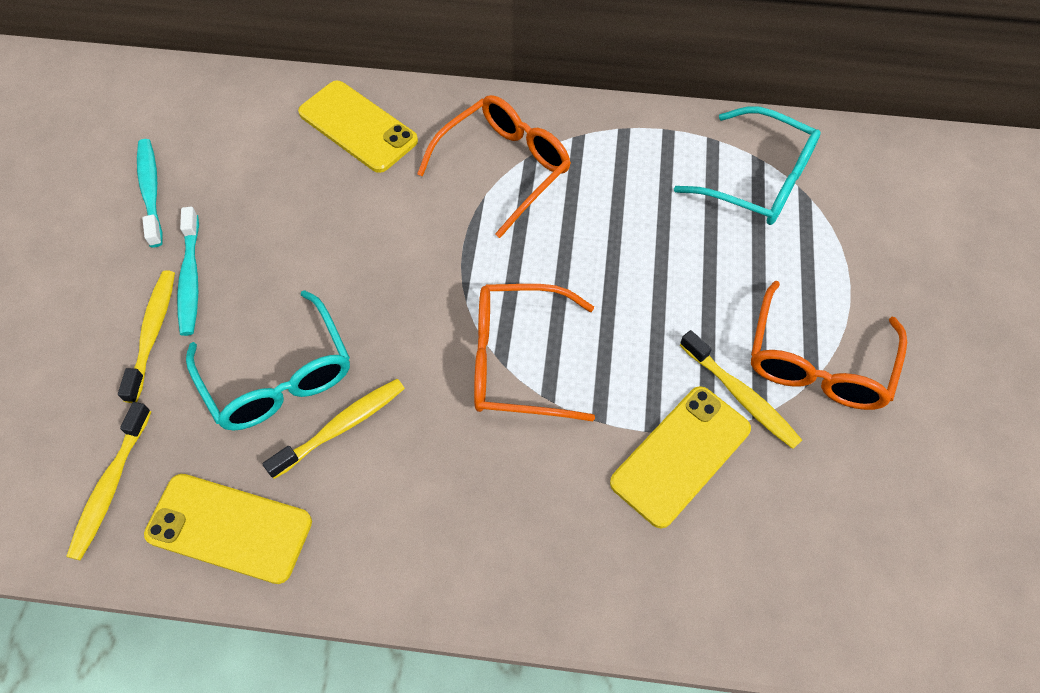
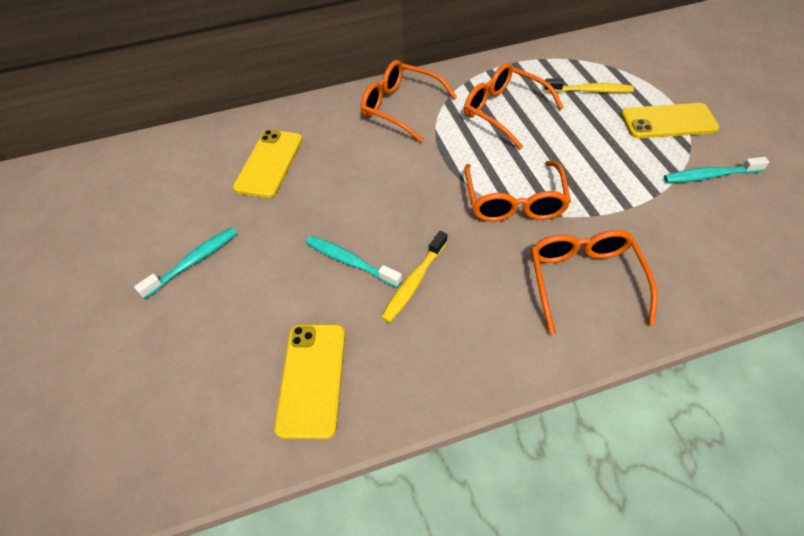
orange glasses: [417,95,571,238] [474,284,595,421] [751,281,907,410] = 3 -> [361,60,457,142] [464,63,564,149] [464,161,571,222] [531,230,658,335] = 4
turquoise glasses: [186,290,350,430] [674,106,821,225] = 2 -> none = 0
turquoise toothbrush: [137,139,163,247] [177,207,199,336] = 2 -> [134,227,237,299] [306,236,402,288] [664,157,769,183] = 3
yellow toothbrush: [66,402,151,561] [118,270,175,403] [262,379,405,479] [680,330,802,449] = 4 -> [381,231,448,323] [544,79,634,93] = 2

